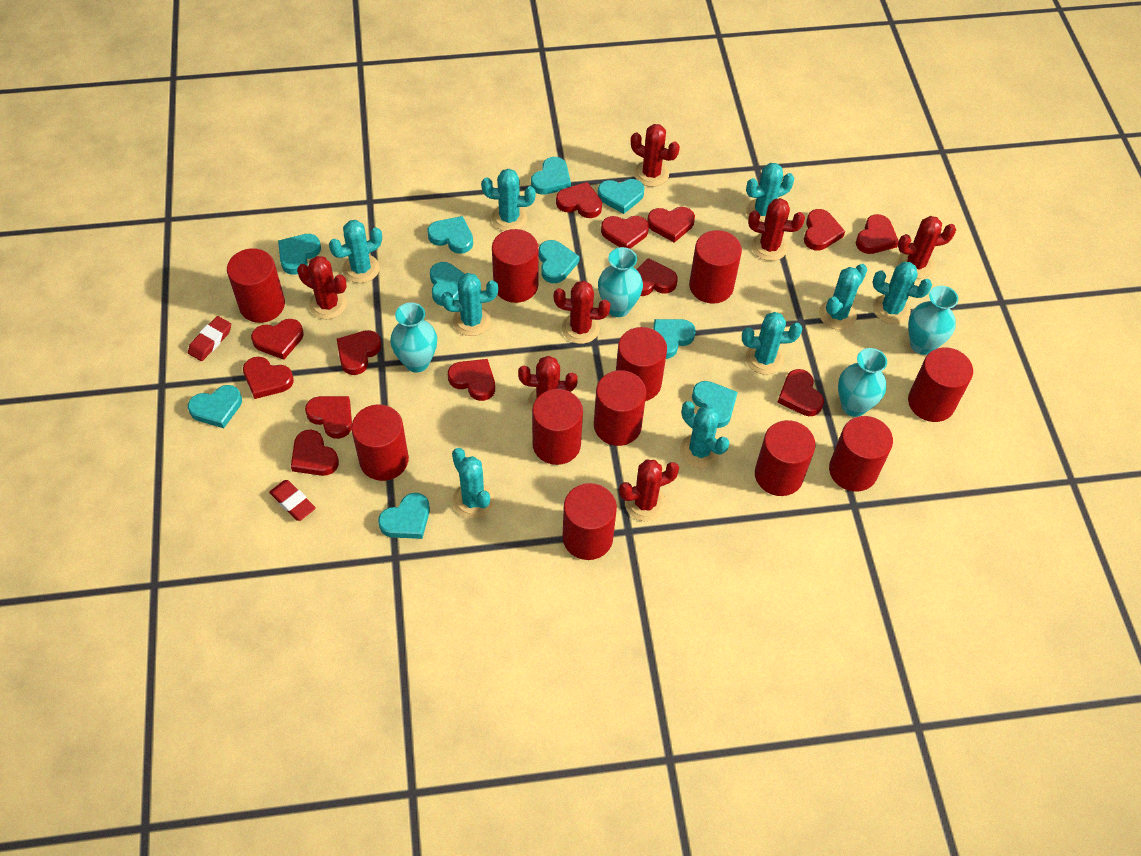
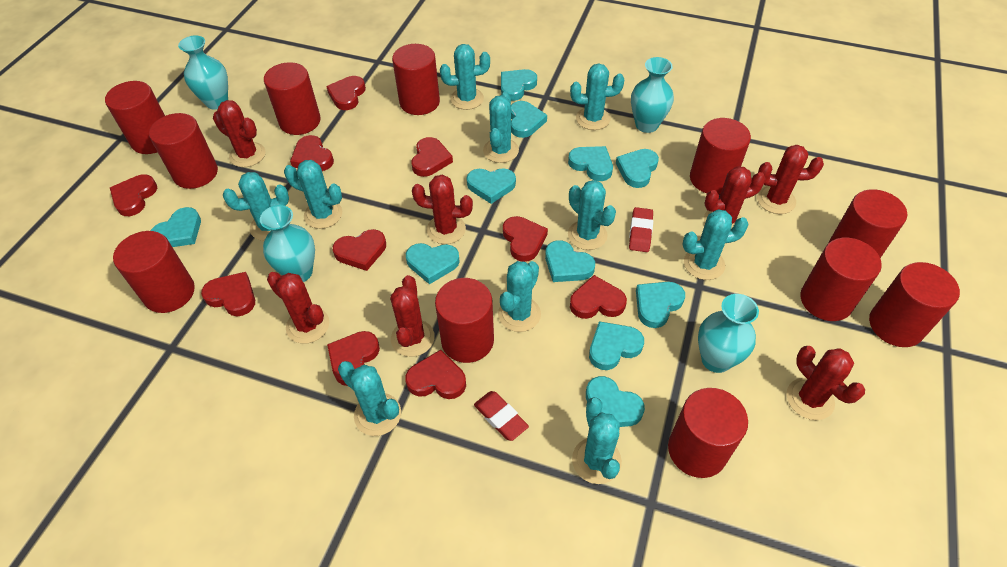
red heart: [243,357,294,399] [251,319,303,360] [291,430,339,476] [305,396,352,439] [337,330,381,375] [448,359,495,401] [556,182,602,218] [601,216,649,249] [636,258,678,296] [647,207,695,243] [777,369,824,416] [804,209,845,251] [856,214,899,254] = 13 -> [110,175,157,216] [201,272,255,316] [290,135,334,171] [326,76,366,110] [327,331,380,386] [333,229,386,271] [405,350,466,399] [411,137,453,177] [503,216,548,262] [570,275,627,319] = 10
turquoise cactus: [329,220,382,283] [441,273,498,336] [452,448,494,519] [481,169,536,231] [680,401,729,468] [742,312,802,375] [746,163,794,222] [819,264,867,330] [872,262,932,324] = 9 -> [223,172,289,241] [284,160,342,229] [338,361,401,436] [440,44,490,110] [483,92,519,163] [498,261,541,332] [568,180,616,250] [570,63,624,130] [572,397,622,484] [682,209,749,280] = 10
turquoise heart: [188,385,242,428] [278,234,321,275] [378,493,430,539] [427,216,473,254] [430,262,464,306] [531,157,571,195] [539,240,580,283] [598,179,644,214] [653,319,696,359] [692,381,738,428] = 10 -> [151,207,201,247] [406,243,460,284] [467,168,516,204] [501,69,537,101] [511,101,547,138] [545,240,595,282] [568,146,613,181] [586,376,645,427] [589,321,644,370] [616,149,659,188] [636,282,685,328] = 11

